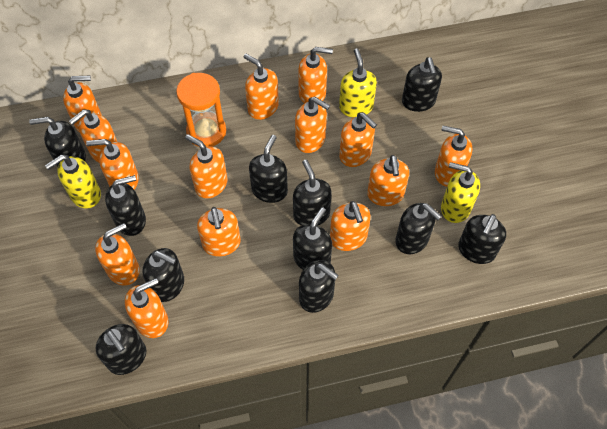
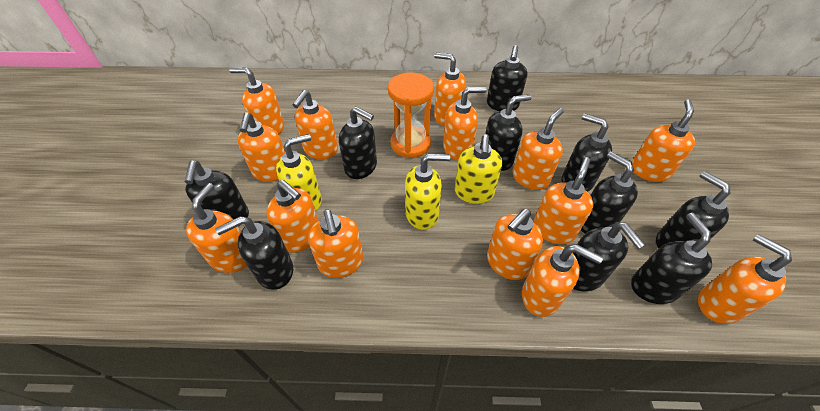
black soap dispenser: [29,117,86,167] [96,324,146,375] [105,175,146,236] [143,248,184,302] [249,135,288,203] [293,160,332,226] [293,207,332,270] [299,260,339,313] [396,203,442,254] [402,57,442,112] [458,214,506,264] = 11 -> [185,161,249,226] [215,216,293,290] [339,107,377,179] [485,94,532,171] [487,45,527,111] [562,113,612,192] [572,222,645,291] [581,151,638,234] [631,213,712,304] [656,171,730,248] = 10

